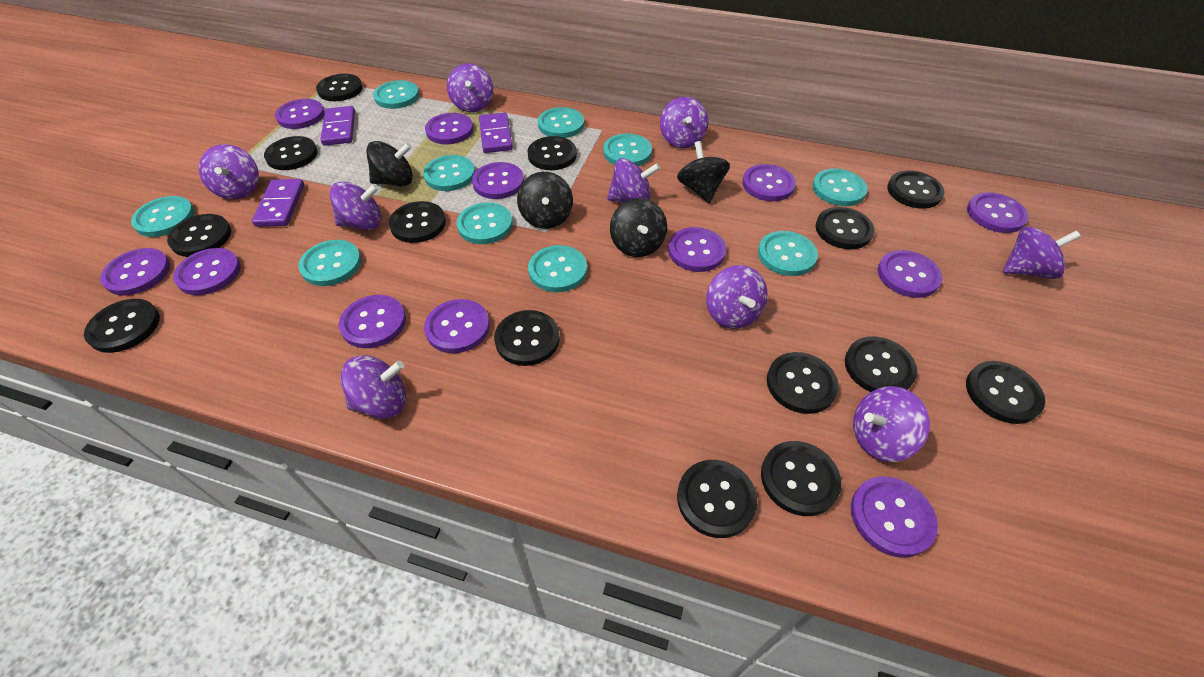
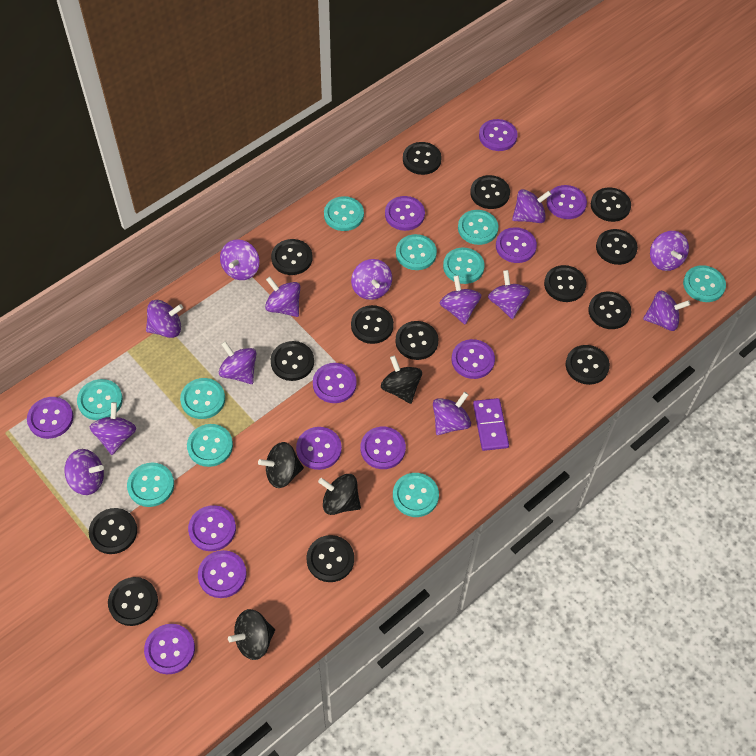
purple domino: [252,179,304,227] [320,106,355,146] [479,113,513,153] = 3 -> [473,398,509,451] = 1
purple spinning top: [199,144,259,199] [330,181,382,230] [340,355,406,419] [447,63,493,112] [607,158,660,203] [660,97,709,148] [706,265,768,329] [853,386,930,462] [1003,227,1081,279] = 9 -> [64,449,104,495] [90,402,136,455] [146,300,183,338] [219,341,256,384] [220,239,259,280] [265,277,300,317] [351,259,392,300] [433,392,471,435] [440,275,481,324] [488,270,530,319] [512,189,552,223] [643,291,691,331] [650,231,689,271] = 13

